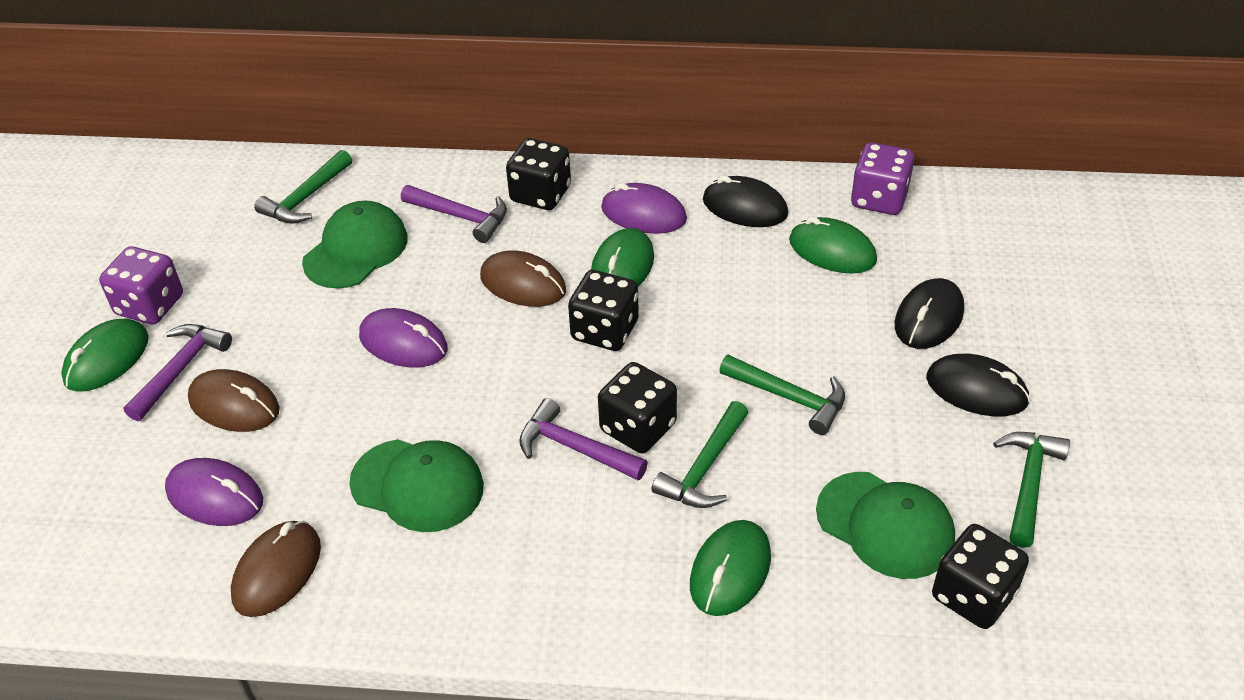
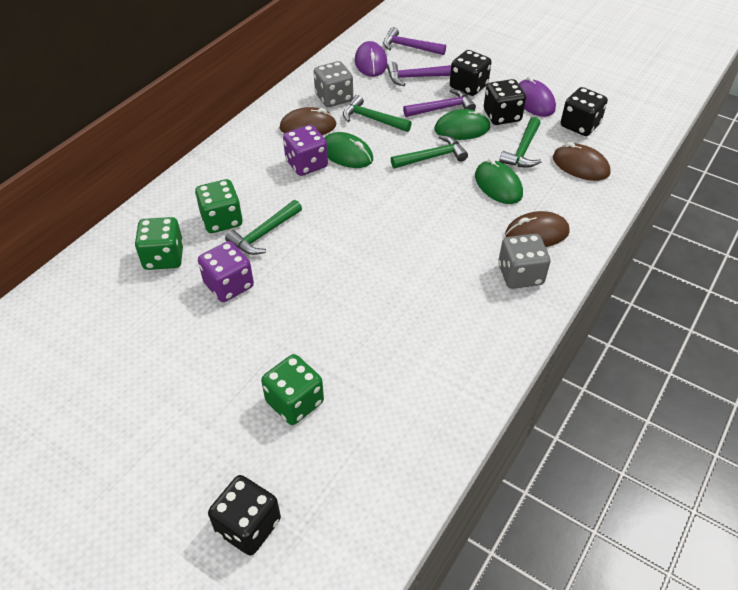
black mouse: [703,175,788,227] [895,278,964,349] [926,354,1030,416] = 3 -> none = 0
green cap: [302,201,408,289] [349,439,484,532] [816,472,955,579] = 3 -> none = 0
green dice: none = 0 -> [135,217,184,270] [195,179,243,233] [261,354,324,425] = 3
green mouse: [61,319,149,392] [591,228,654,286] [690,520,771,616] [789,216,877,274] = 4 -> [325,132,373,168] [434,109,491,140] [475,158,523,204] = 3
grey dice: none = 0 -> [314,61,353,107] [498,234,550,289] = 2
purple mouse: [165,458,263,526] [359,308,448,367] [601,183,687,234] = 3 -> [355,41,387,77] [519,76,556,117] = 2

